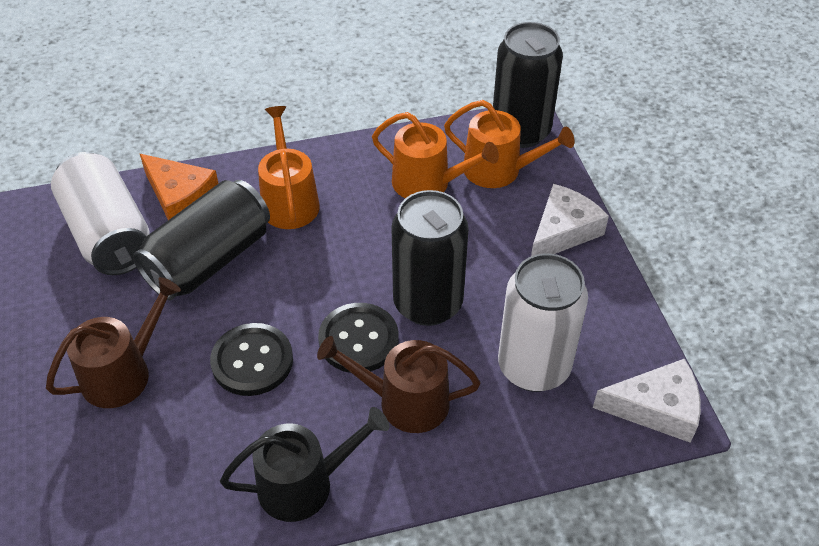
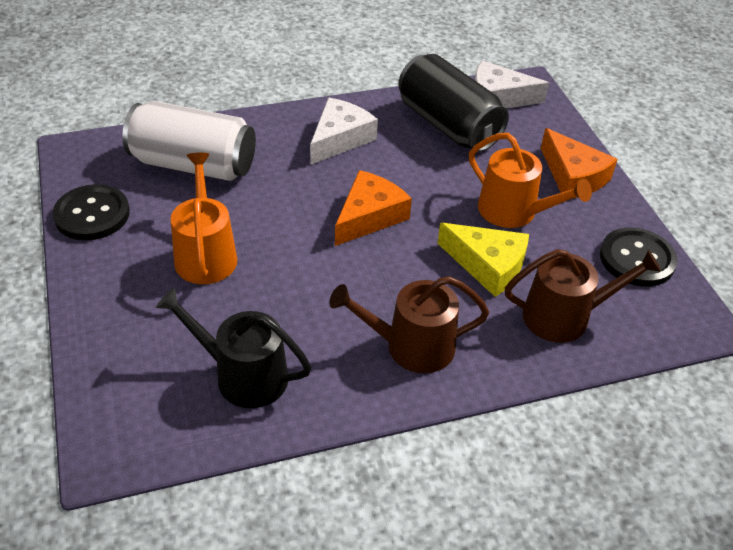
black can: [133,180,270,300] [391,190,469,326] [493,22,563,148] = 3 -> [398,54,509,152] = 1
orange cheese: [140,154,219,220] = 1 -> [335,170,412,246] [541,128,618,198] = 2
orange watering can: [258,106,320,229] [372,112,499,198] [444,100,575,188] = 3 -> [171,152,237,284] [469,133,592,228] = 2
white can: [51,152,150,275] [498,254,588,392] = 2 -> [123,101,256,181] = 1
yellow cheese: none = 0 -> [437,223,529,297] = 1

